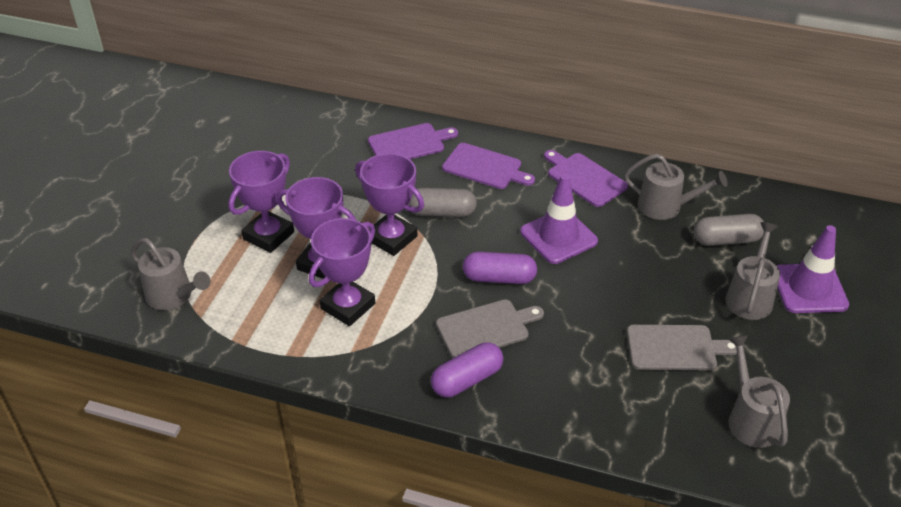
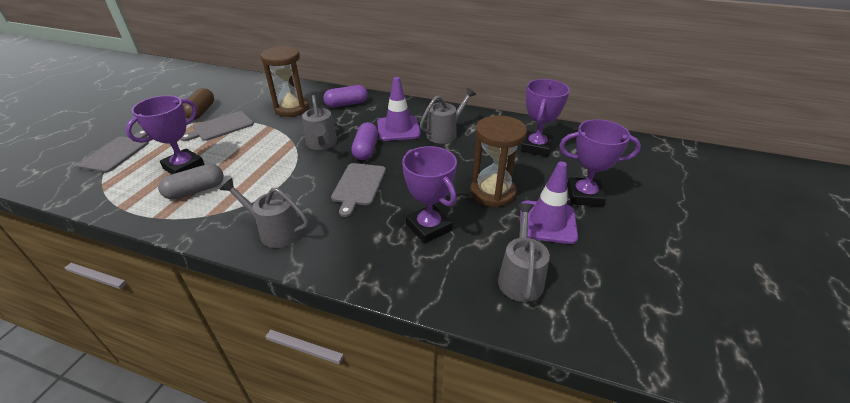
brown capsule: none = 0 -> [183,88,214,120] = 1
brown hourglass: none = 0 -> [261,46,309,117] [470,115,527,207] = 2
grey capsule: [408,188,477,217] [694,214,764,246] = 2 -> [158,164,224,200] = 1
grey cutting board: [436,299,544,358] [627,325,737,370] = 2 -> [77,130,148,173] [181,111,254,141] [331,163,386,217] = 3
purple cutting board: [368,123,458,159] [442,143,535,189] [544,150,628,207] = 3 -> none = 0

